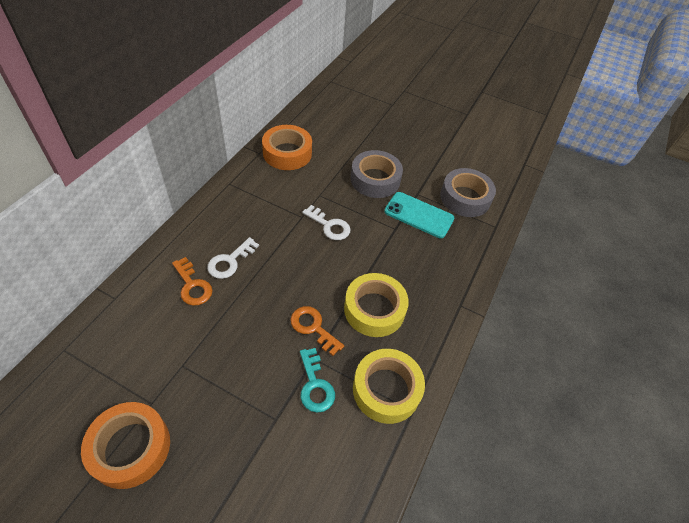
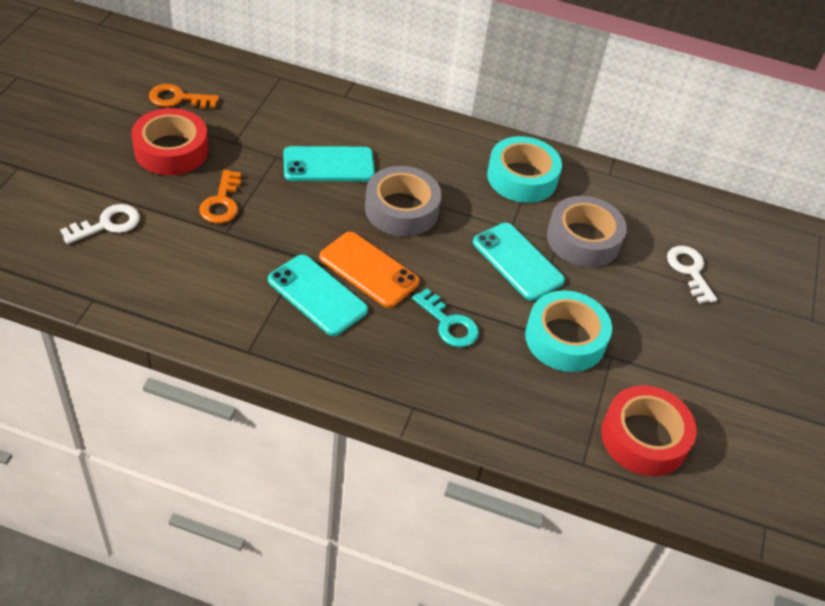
orange phone: none = 0 -> [319,232,420,308] = 1
orange tape: [81,402,170,489] [262,125,312,170] = 2 -> none = 0
red tape: none = 0 -> [131,108,208,175] [601,385,697,476] = 2
turquoise phone: [384,192,454,238] = 1 -> [268,255,368,336] [283,146,375,181] [473,223,565,300] = 3
turquoise tape: none = 0 -> [487,136,562,203] [525,290,612,372] = 2
yellow tape: [344,273,409,337] [353,349,425,424] = 2 -> none = 0

